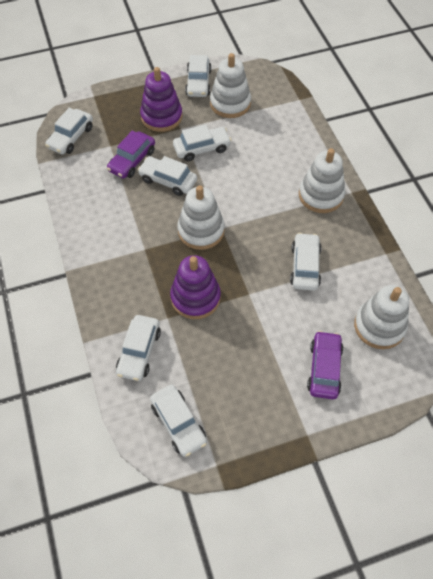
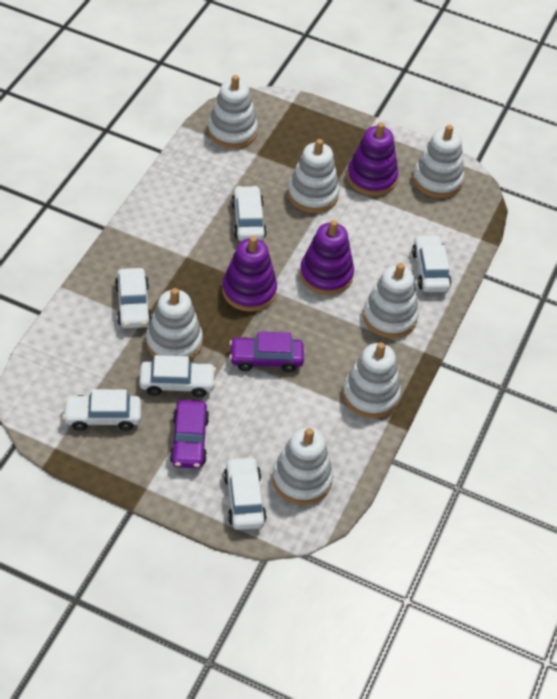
purple stacking toy: [140,67,182,132] [170,255,221,319] = 2 -> [222,236,277,312] [300,220,354,295] [347,122,398,196] = 3
white car: [45,108,93,154] [116,315,161,381] [138,156,197,196] [150,384,207,457] [173,125,232,161] [185,55,211,97] [290,233,322,291] = 7 -> [63,389,141,431] [115,268,152,328] [139,355,216,397] [223,456,266,530] [231,186,267,241] [412,235,451,292] = 6
white stacking toy: [177,185,225,250] [210,53,251,118] [299,148,345,213] [354,285,409,349] = 4 -> [146,288,203,361] [208,75,258,149] [272,427,333,505] [288,139,340,213] [343,342,401,418] [363,263,419,338] [413,125,464,198] = 7

